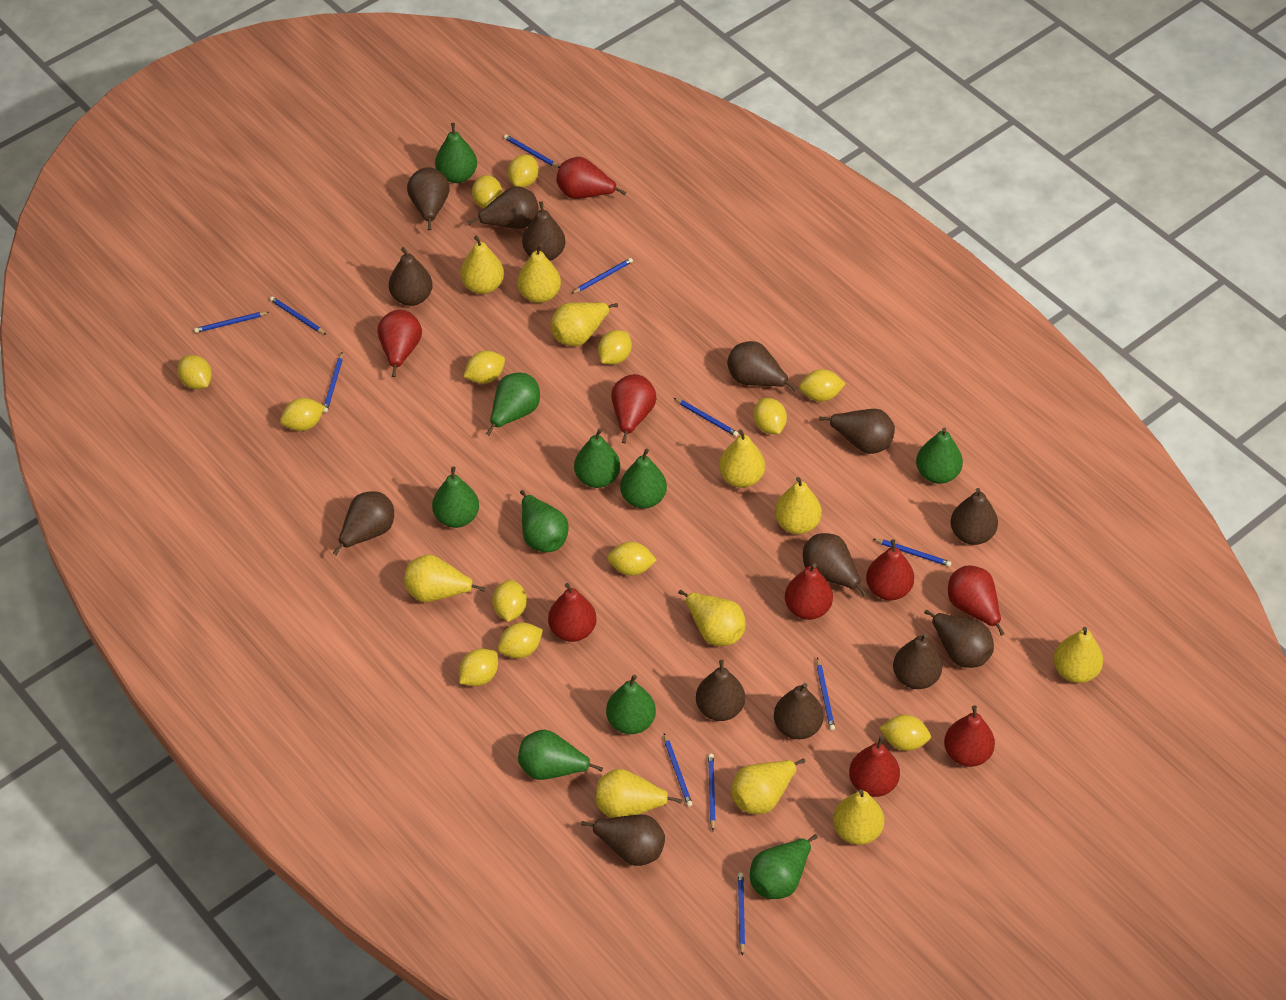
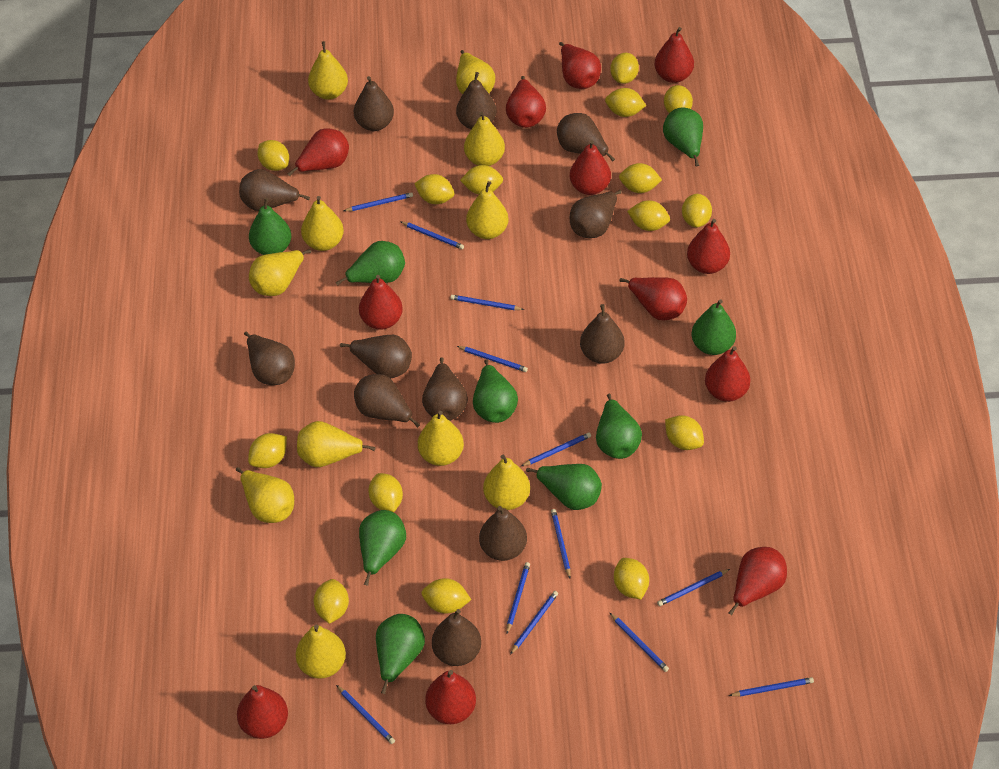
blue pencil: [194,312,269,333] [270,297,327,335] [323,353,343,413] [504,135,559,168] [571,258,633,294] [664,733,693,807] [674,398,739,437] [708,754,716,831] [738,873,745,956] [817,657,835,730] [874,539,951,567] = 11 -> [336,685,395,744] [344,192,413,211] [400,221,464,249] [450,295,524,310] [457,346,528,372] [506,562,530,633] [510,591,558,654] [521,432,591,466] [551,509,571,579] [610,613,669,672] [657,569,730,606] [729,677,814,696] = 12
brown pear: [333,491,394,555] [389,247,433,306] [407,167,450,230] [468,186,539,229] [522,201,565,261] [581,815,665,866] [696,660,745,721] [727,341,797,391] [774,683,824,739] [803,533,867,597] [819,409,895,454] [893,633,942,689] [924,610,994,668] [950,488,998,545] = 14 -> [239,169,310,211] [244,331,295,385] [340,335,412,378] [354,76,394,131] [354,374,420,428] [422,358,468,421] [432,609,481,666] [456,72,496,129] [479,506,527,561] [557,113,615,162] [570,190,622,238] [580,304,624,364] = 12
green pear: [432,467,479,528] [435,123,477,183] [486,372,540,436] [518,730,603,780] [520,490,569,552] [574,428,620,488] [606,675,656,734] [620,449,667,509] [750,834,818,899] [916,427,963,484] = 10 -> [249,198,291,255] [336,241,405,285] [359,510,406,586] [376,614,425,694] [473,359,518,423] [526,464,602,510] [596,394,642,459] [663,107,703,167] [692,299,736,355] = 9
red pear: [377,310,422,377] [548,583,597,642] [557,157,627,199] [611,374,657,443] [785,563,833,620] [849,736,900,797] [866,539,914,600] [944,705,995,767] [948,566,1005,636] = 9 -> [237,685,288,739] [288,128,349,176] [359,275,403,330] [425,670,476,724] [506,76,546,128] [559,42,601,89] [570,140,611,195] [619,277,687,320] [654,27,694,83] [687,219,730,274] [705,346,750,402] [728,547,787,615] = 12
yellow lemon: [177,355,212,389] [280,398,325,431] [459,649,498,686] [463,351,505,384] [472,175,502,208] [492,580,527,622] [498,622,543,658] [508,154,539,187] [598,330,632,365] [607,542,657,576] [754,398,787,434] [799,369,846,402] [880,715,931,751] = 13 -> [248,433,287,468] [257,140,289,171] [314,579,349,624] [368,473,403,512] [414,174,454,204] [421,578,471,614] [460,165,503,194] [605,88,646,117] [610,53,639,84] [614,558,649,599] [619,163,662,193] [627,200,670,231] [664,85,693,113] [665,415,704,450] [682,194,712,228] = 15

